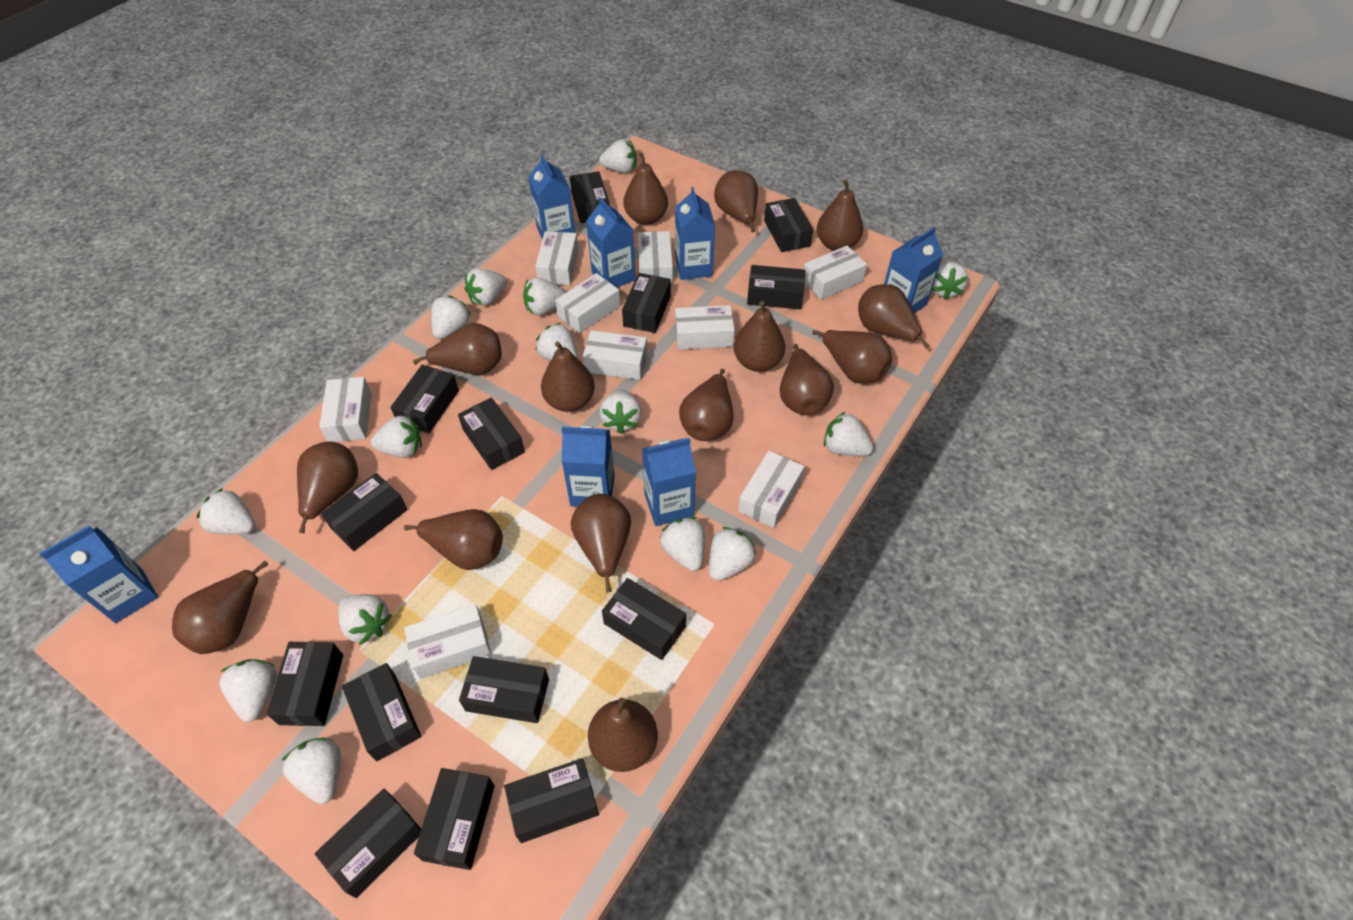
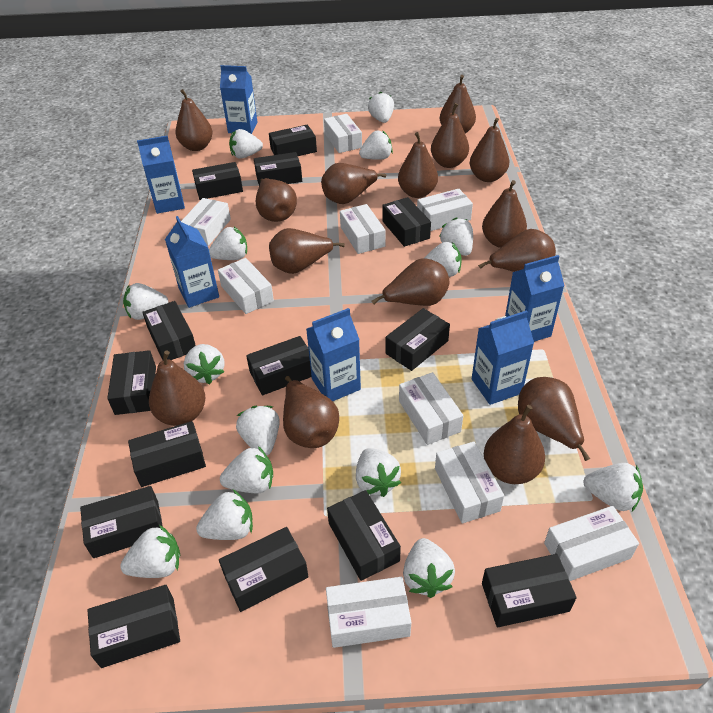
blue carton: [39,526,158,623] [528,154,575,240] [562,425,615,507] [586,197,636,288] [642,438,696,526] [675,187,715,280] [884,227,944,314] = 7 -> [137,136,185,214] [165,216,219,308] [220,65,257,134] [306,308,361,401] [472,310,534,405] [505,255,565,342] = 6

